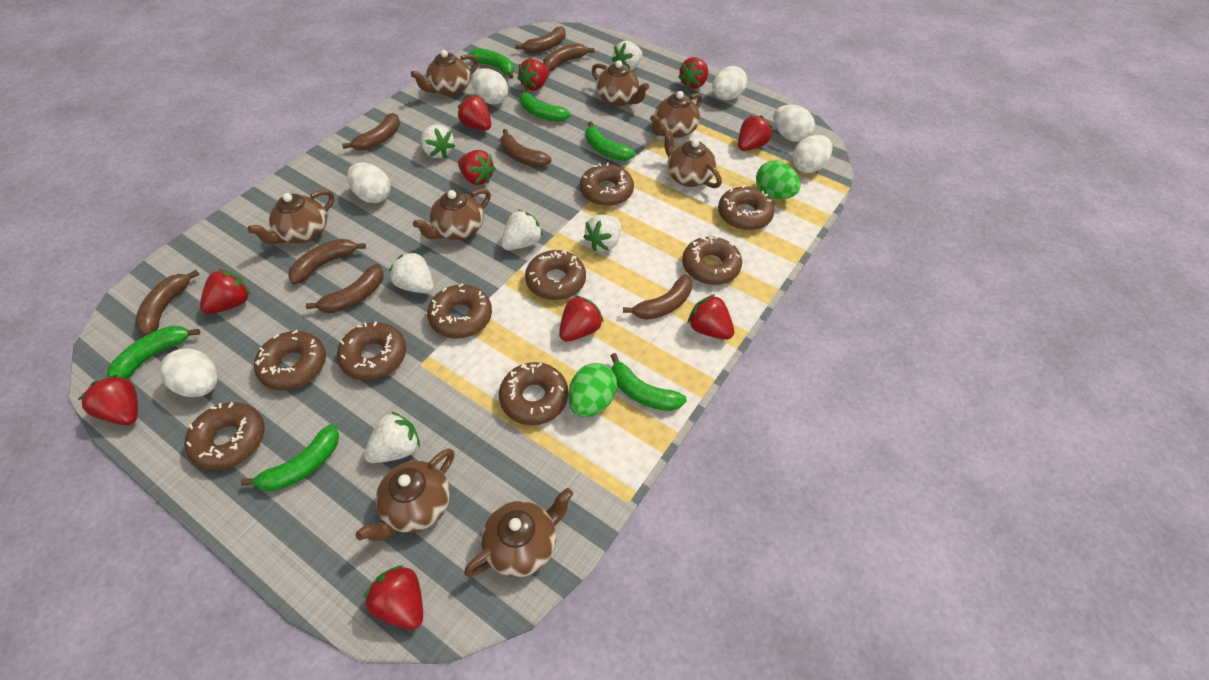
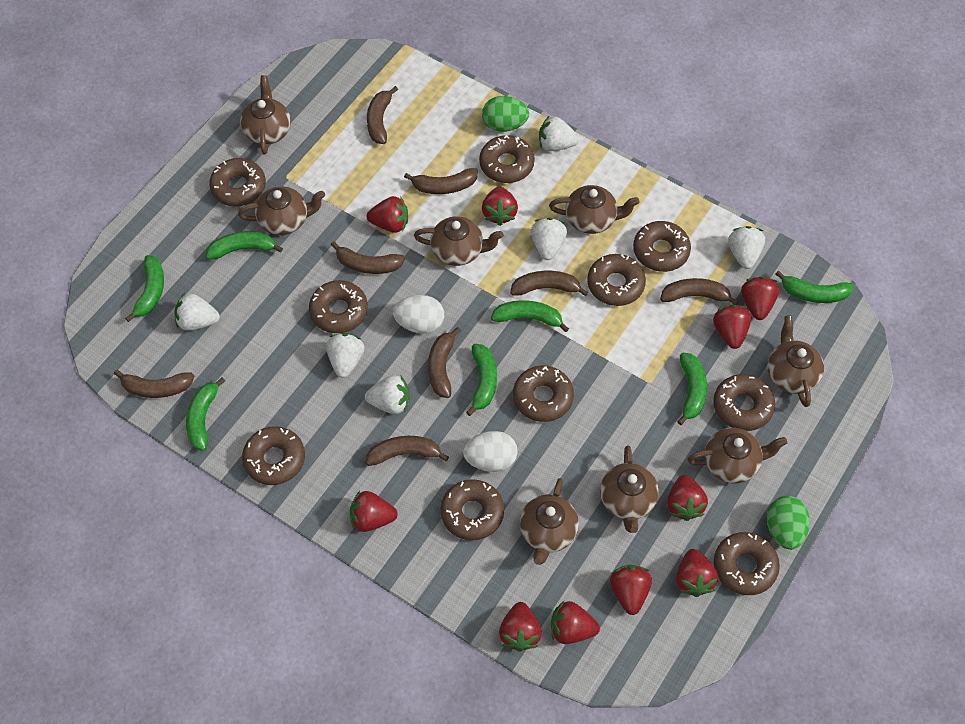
brown donut: [184,402,265,471] [254,330,326,390] [337,321,406,381] [427,283,492,339] [499,362,568,425] [525,250,586,300] [580,163,634,206] [682,236,742,285] [718,185,775,230] = 9 -> [209,158,266,206] [242,426,305,485] [309,280,368,333] [440,479,504,541] [479,135,535,183] [513,366,574,422] [587,254,646,306] [633,221,691,272] [713,374,775,431] [714,532,780,595] = 10
green banana: [107,326,200,380] [241,424,339,491] [468,48,514,79] [520,89,571,122] [586,121,635,161] [611,353,687,411] = 6 -> [125,255,164,322] [186,377,225,451] [206,231,283,260] [466,344,497,416] [491,300,569,332] [677,353,707,425] [776,270,853,303] = 7
white egg: [160,348,218,397] [347,163,391,203] [471,68,508,104] [712,66,747,100] [773,105,815,142] [792,135,832,173] = 6 -> [393,295,444,334] [463,431,517,472] = 2

